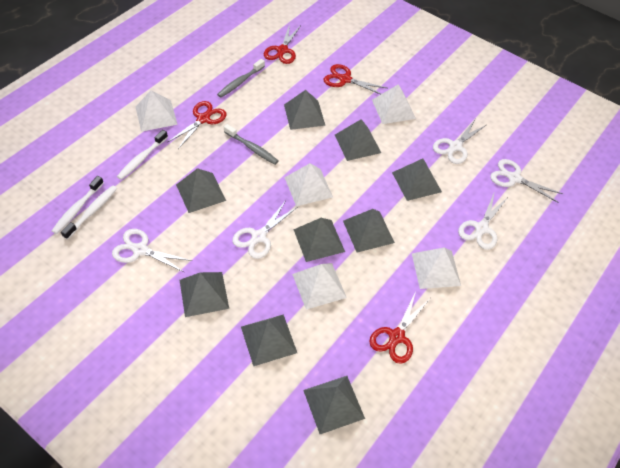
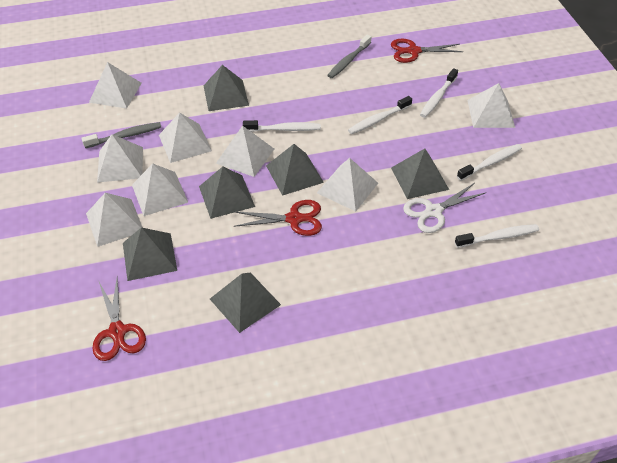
grey pyramid: [176,168,226,213] [180,272,229,317] [241,314,297,366] [284,90,326,130] [293,218,345,262] [303,376,365,434] [335,119,381,161] [343,209,395,252] [392,159,442,201] = 9 -> [123,227,177,281] [199,167,255,219] [203,65,249,111] [210,273,281,333] [266,144,324,196] [391,149,449,199] = 6
red scissors: [167,101,226,149] [264,24,301,64] [324,64,387,94] [369,292,430,364] = 4 -> [92,277,146,361] [234,200,322,236] [391,39,463,63] = 3
white pyramid: [136,90,178,132] [284,163,333,206] [292,263,347,310] [372,84,416,124] [412,248,461,289] = 5 -> [86,193,143,247] [89,62,141,109] [97,134,143,183] [132,164,188,216] [159,112,212,163] [216,126,274,177] [317,158,378,211] [467,83,515,128] = 8
white scissors: [112,229,192,273] [232,200,297,259] [433,120,486,164] [458,191,508,250] [490,159,563,203] = 5 -> [403,183,485,233] = 1
white toothbrush: [52,176,104,234] [61,185,117,240] [117,130,168,180] = 3 -> [243,120,321,132] [348,96,412,134] [420,68,458,118] [455,224,539,248] [457,144,522,181] = 5

